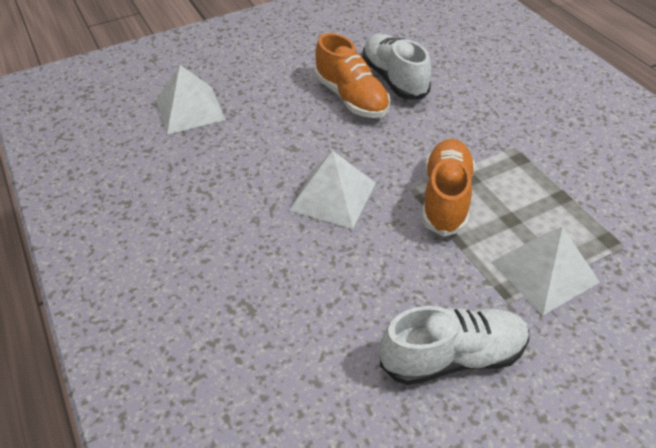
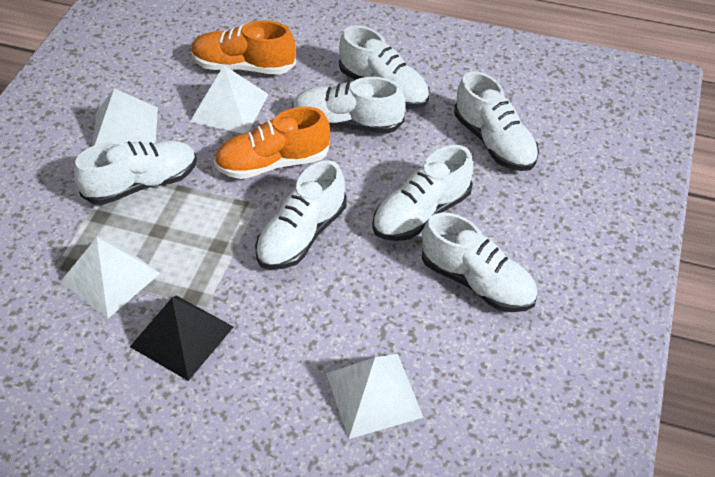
black pyramid: none = 0 -> [130,295,234,381] = 1
white pyramid: [156,65,226,134] [289,150,376,229] [491,227,600,315] = 3 -> [60,237,160,319] [92,88,158,146] [190,66,269,134] [326,354,424,439] = 4
white shoe: [362,34,431,99] [380,306,529,385] = 2 -> [74,141,197,205] [255,160,347,270] [292,77,405,134] [339,25,429,109] [372,145,473,241] [422,213,538,312] [454,71,539,171] = 7

